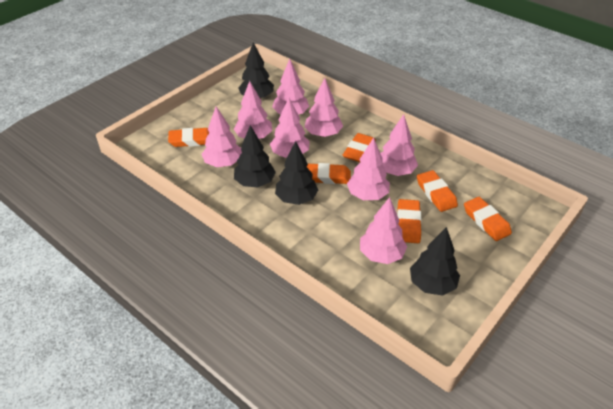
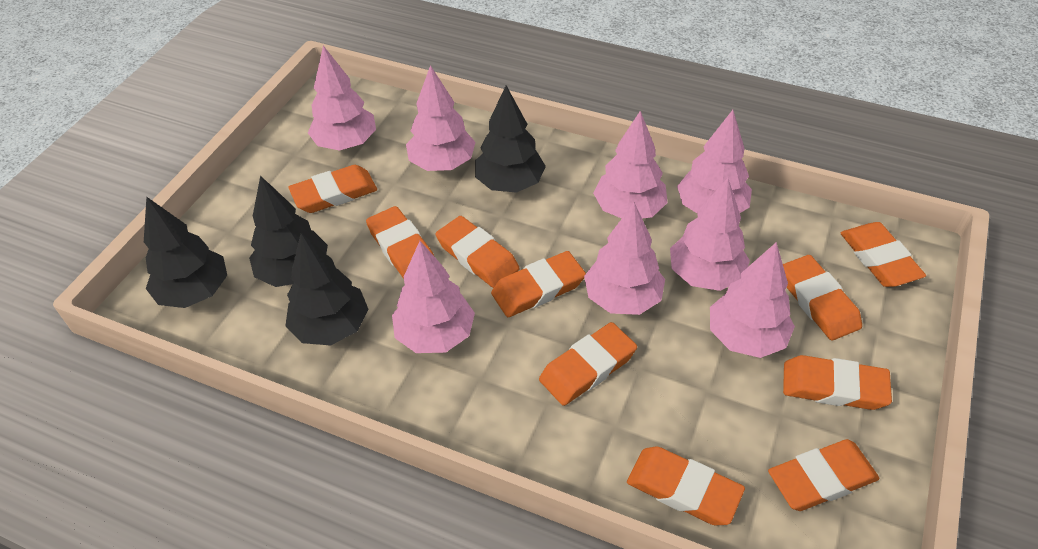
orange eraser: [168,128,209,147] [307,163,351,184] [343,133,376,162] [397,199,421,243] [417,170,458,212] [464,197,512,241] = 6 -> [288,165,377,213] [366,206,434,279] [435,216,520,288] [491,251,586,317] [539,322,637,406] [627,446,745,525] [768,439,879,511] [783,255,862,341] [783,355,892,410] [841,222,926,287] = 10

